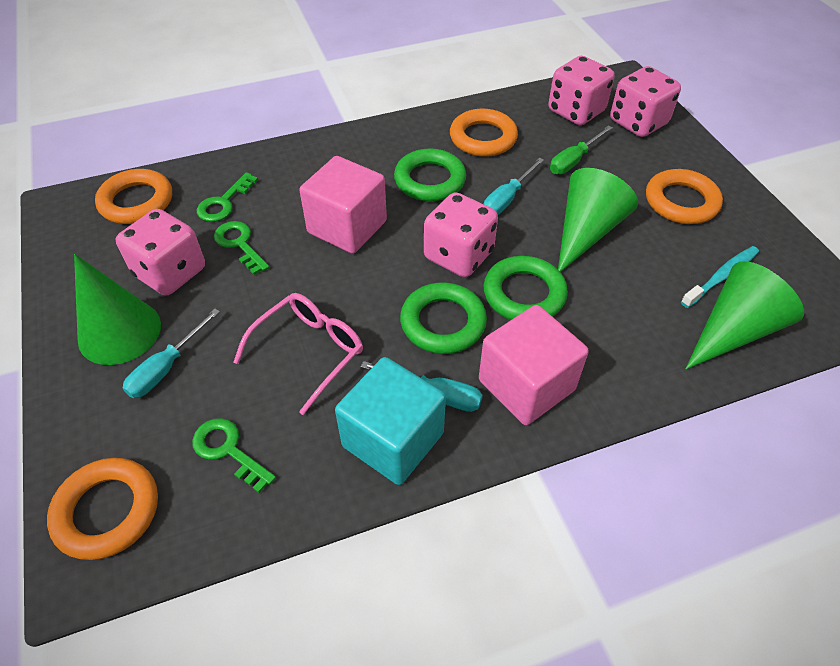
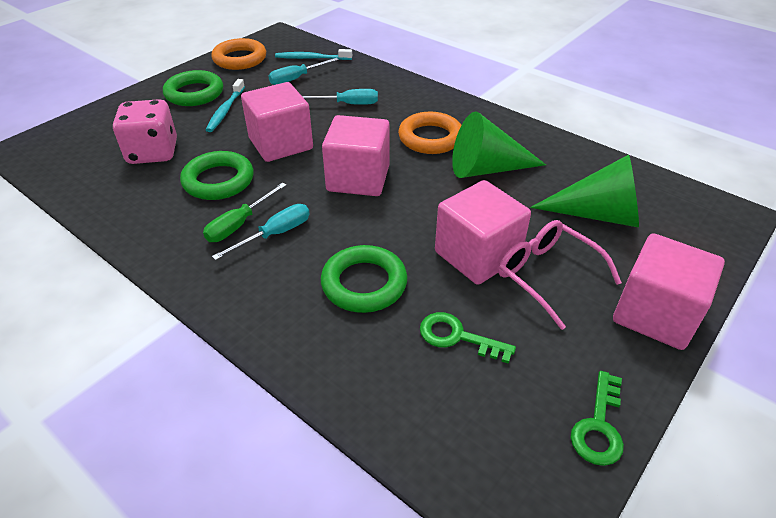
green cone: [74,254,161,365] [558,168,638,272] [685,261,804,369] = 3 -> [452,111,546,178] [530,155,639,228] = 2
green key: [192,418,276,493] [197,172,258,222] [214,221,269,275] = 3 -> [420,312,516,364] [571,371,624,466] = 2
orange ring: [47,458,158,560] [95,169,172,224] [450,109,518,157] [646,169,723,224] = 4 -> [211,38,266,70] [398,112,461,154] = 2
pink cube: [299,156,387,254] [479,305,589,425] = 2 -> [241,82,313,162] [322,115,390,196] [435,180,531,285] [613,233,725,350] = 4
pink dice: [116,209,205,296] [424,192,498,277] [548,56,615,125] [610,66,681,137] = 4 -> [113,99,177,164] = 1
turquoise cube: [335,357,446,485] = 1 -> none = 0
turquoise toothbrush: [681,246,759,308] = 1 -> [205,79,245,132] [275,49,352,60] = 2

